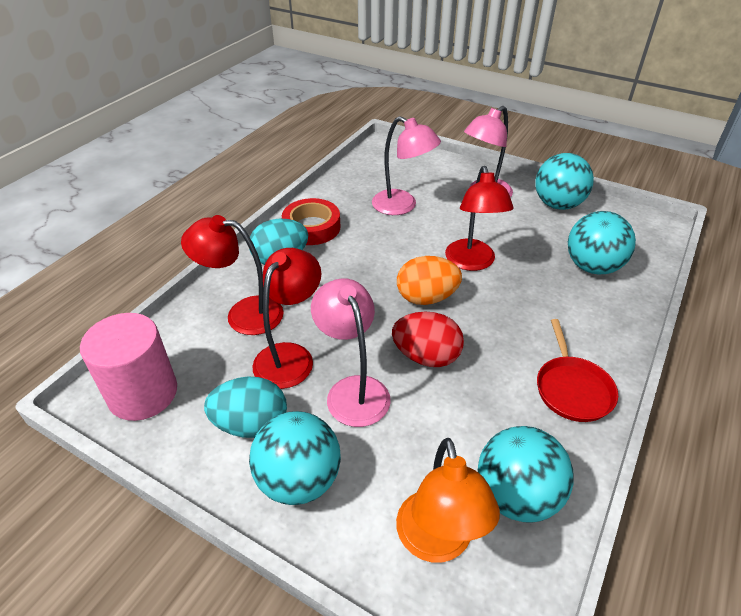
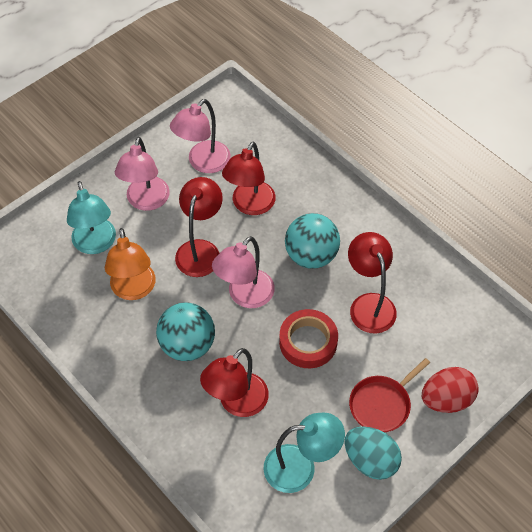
orange egg: [397,256,462,305] = 1 -> none = 0
pink cylinder: [80,313,177,421] = 1 -> none = 0
red lamp: [181,215,284,335] [252,248,321,389] [445,166,514,271] = 3 -> [175,177,223,277] [200,348,269,417] [222,141,276,215] [348,232,397,334] = 4
turquoise ball: [249,411,341,505] [478,426,574,523] [535,153,594,210] [568,211,636,274] = 4 -> [156,302,215,361] [285,213,340,269] = 2
turquoise egg: [204,377,287,438] [249,219,308,265] = 2 -> [345,426,402,480] = 1
turquoise lamp: none = 0 -> [67,181,116,254] [263,413,345,493] = 2

